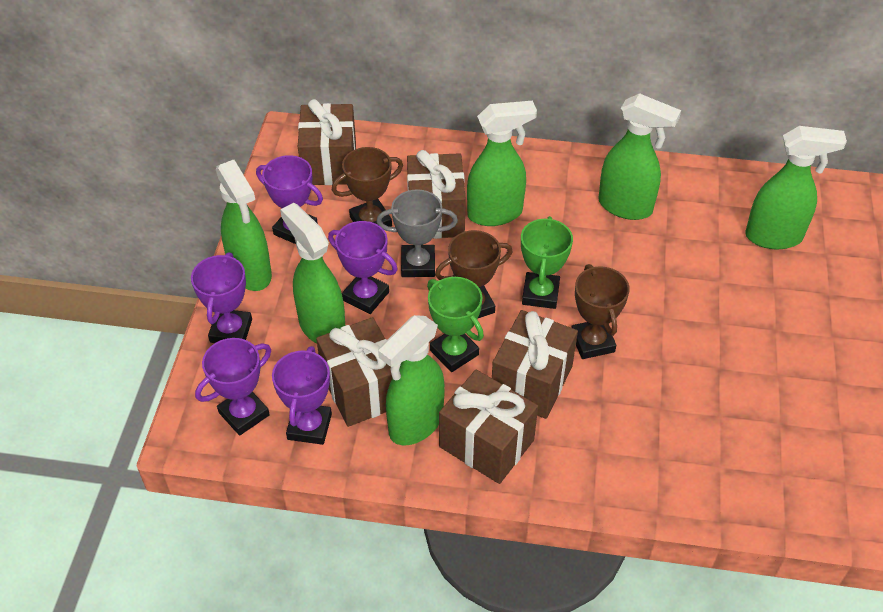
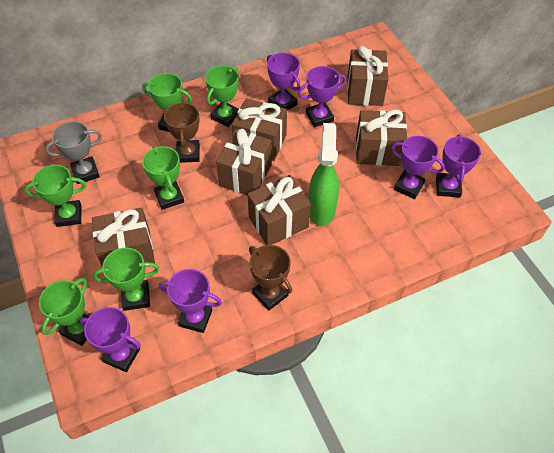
brown gift: [298,99,356,185] [316,317,392,427] [407,150,466,239] [439,370,538,484] [492,310,578,419] = 5 -> [92,207,155,267] [216,129,272,196] [232,98,287,161] [247,175,311,245] [347,46,388,106] [356,110,407,166] = 6
brown trophy: [332,147,403,227] [435,230,513,318] [571,264,630,359] = 3 -> [164,101,200,163] [249,245,292,311] = 2
green spray bottle: [216,160,272,291] [280,203,345,343] [378,315,445,445] [467,101,537,226] [598,93,681,220] [745,126,847,249] = 6 -> [309,123,339,226] = 1
green trophy: [427,277,484,372] [521,216,573,309] = 2 -> [25,165,86,227] [39,278,89,346] [93,248,159,311] [142,73,192,132] [142,146,184,210] [205,65,239,127] = 6
purple trophy: [191,252,252,343] [195,338,271,436] [256,155,323,244] [272,346,332,445] [328,221,398,314] = 5 -> [80,307,141,372] [159,269,222,333] [267,53,301,111] [298,66,346,127] [391,136,445,199] [436,135,481,197] = 6

